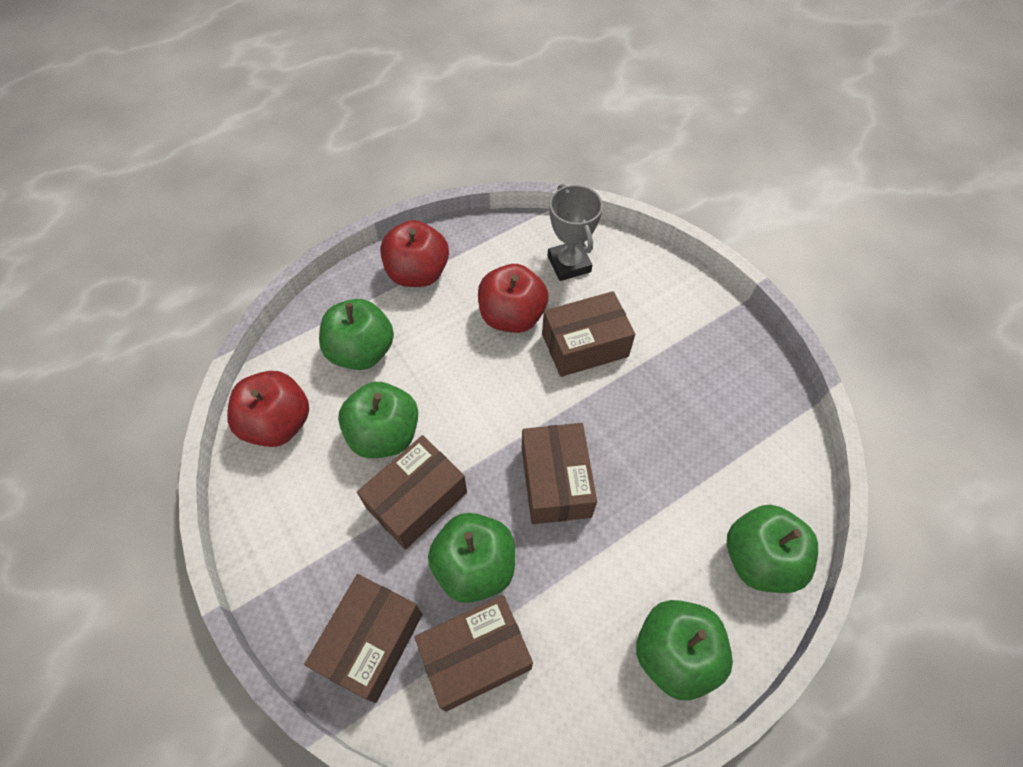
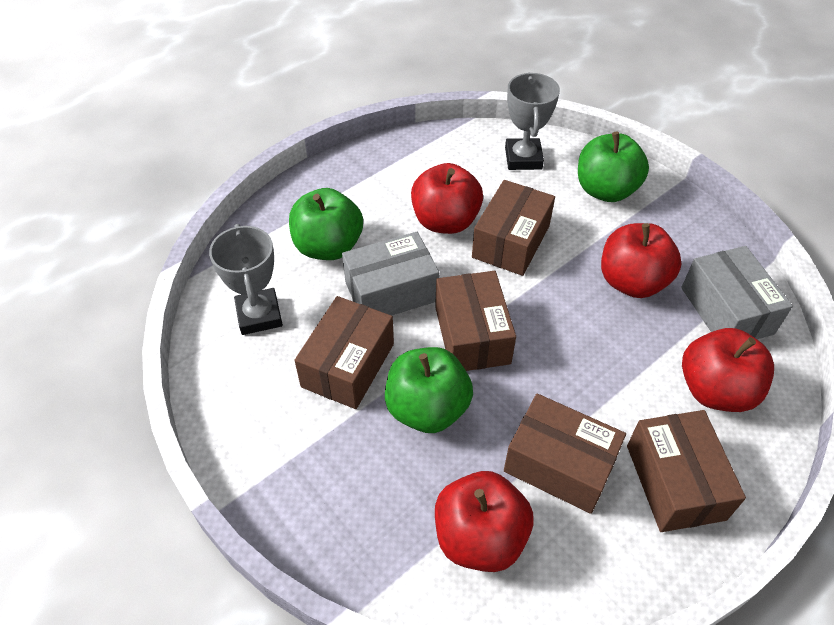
green apple: [319,299,394,370] [338,382,418,458] [428,513,515,603] [636,600,733,700] [727,505,818,593] = 5 -> [289,188,363,260] [385,347,473,433] [578,132,649,202] = 3
grey box: none = 0 -> [342,232,439,316] [681,246,793,339] = 2
grey trophy: [547,184,603,281] = 1 -> [209,224,283,335] [505,72,560,170] = 2
red apple: [227,371,309,447] [380,220,449,287] [478,264,548,333] = 3 -> [411,163,483,234] [435,471,533,572] [601,223,681,298] [682,328,774,412] = 4

